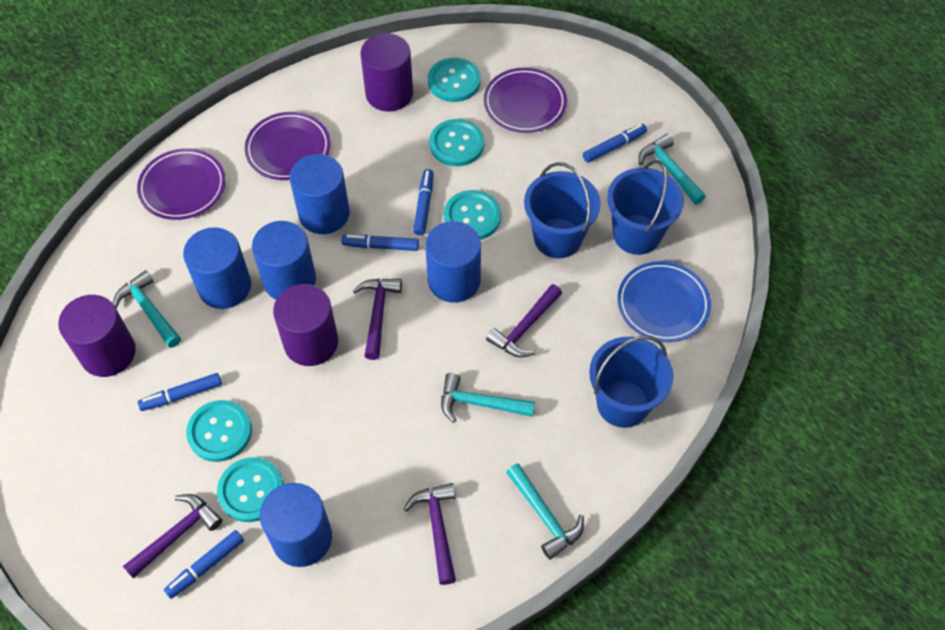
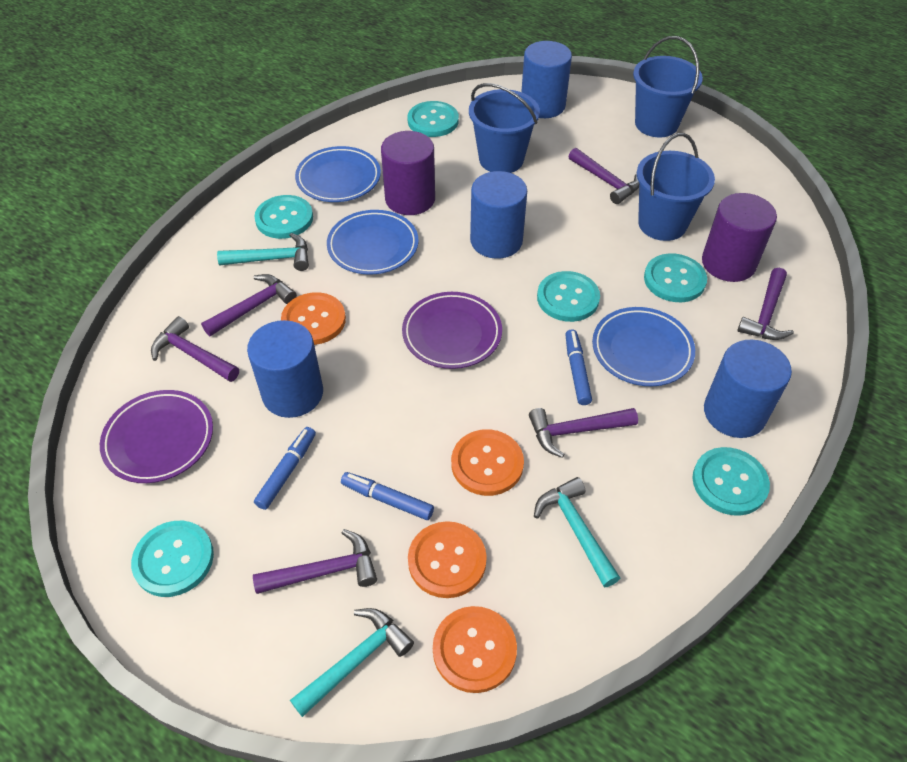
blue cylinder: [183,227,251,309] [252,221,316,299] [260,483,332,567] [290,154,350,234] [425,221,481,303] = 5 -> [247,320,323,418] [470,171,527,259] [521,41,572,118] [704,340,792,438] = 4
blue marker: [138,373,222,411] [164,530,244,599] [342,235,419,251] [413,169,433,235] [583,124,647,163] = 5 -> [254,427,316,510] [341,472,434,520] [565,329,592,405] = 3
blue plate: [617,261,711,342] = 1 -> [295,146,381,202] [327,210,419,275] [592,307,695,386] = 3
orange button: none = 0 -> [281,292,346,345] [408,521,487,598] [433,606,517,693] [451,429,524,496] = 4
purple cylinder: [58,295,136,377] [273,284,338,366] [361,33,413,112] = 3 -> [381,131,435,215] [702,193,777,282] = 2
purple hammer: [123,494,222,579] [353,279,402,360] [404,483,456,585] [486,284,562,357] = 4 -> [151,316,239,382] [201,274,297,336] [253,529,377,594] [529,408,638,458] [568,148,639,204] [737,268,794,340] = 6
purple plate: [137,148,226,220] [245,112,331,180] [484,68,567,133] = 3 -> [100,390,213,483] [402,292,502,369] = 2
turquoise button: [186,400,252,462] [217,457,284,522] [428,58,481,102] [429,119,484,166] [444,190,501,240] = 5 -> [131,521,214,597] [254,195,313,239] [407,101,459,137] [537,271,600,322] [644,253,707,302] [692,447,770,516] = 6
turquoise hammer: [113,270,181,348] [441,373,535,423] [506,463,584,559] [639,134,706,205] = 4 -> [217,233,309,271] [290,608,414,717] [534,477,620,588] = 3

